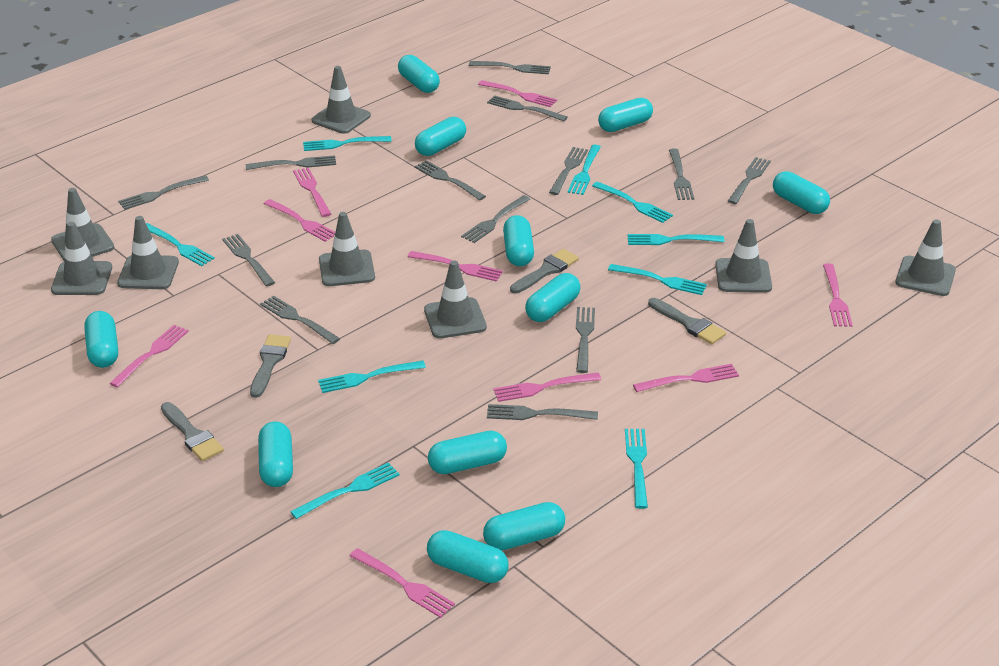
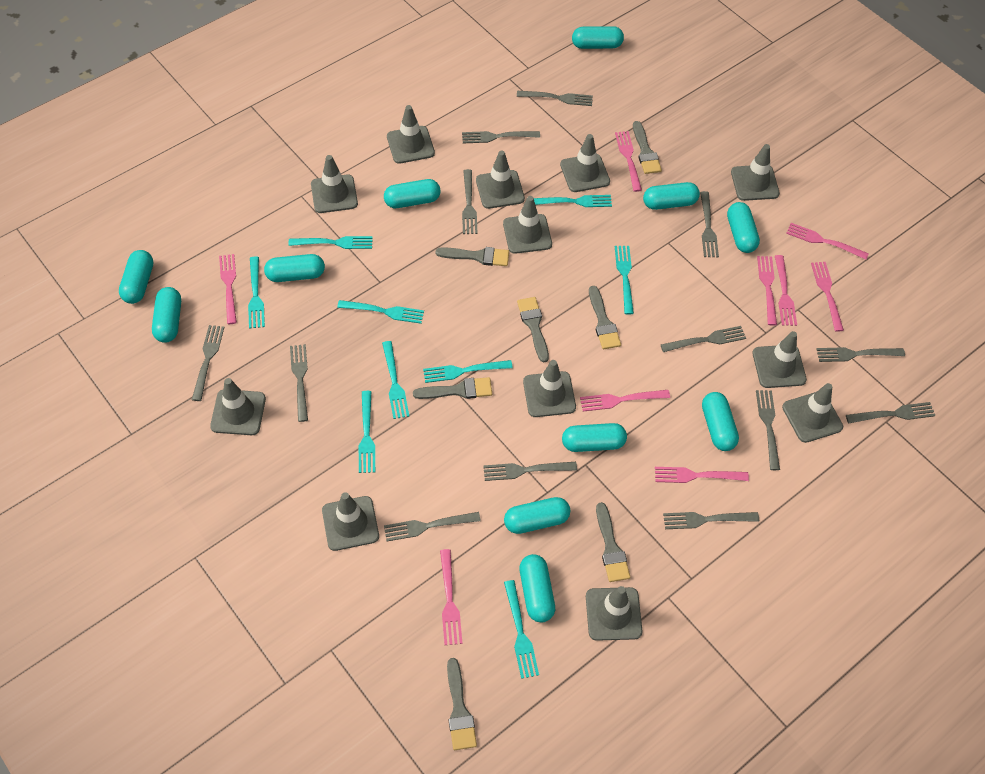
grey brush: [161,402,224,461] [250,334,291,398] [510,249,579,294] [648,298,726,345] = 4 -> [413,377,492,399] [436,247,509,266] [447,658,477,750] [517,297,549,362] [589,286,621,349] [596,502,630,582] [633,121,662,174] = 7
grey traffic cone: [51,188,114,262] [51,222,112,295] [117,216,179,289] [312,66,371,134] [319,212,375,286] [424,260,487,338] [715,219,772,293] [895,219,956,296] = 8 -> [210,378,266,435] [311,155,358,213] [322,492,379,551] [387,105,435,164] [476,150,525,209] [503,196,552,254] [523,360,576,417] [560,134,610,192] [586,586,642,641] [731,144,780,201] [752,331,807,388] [782,383,843,443] = 12

